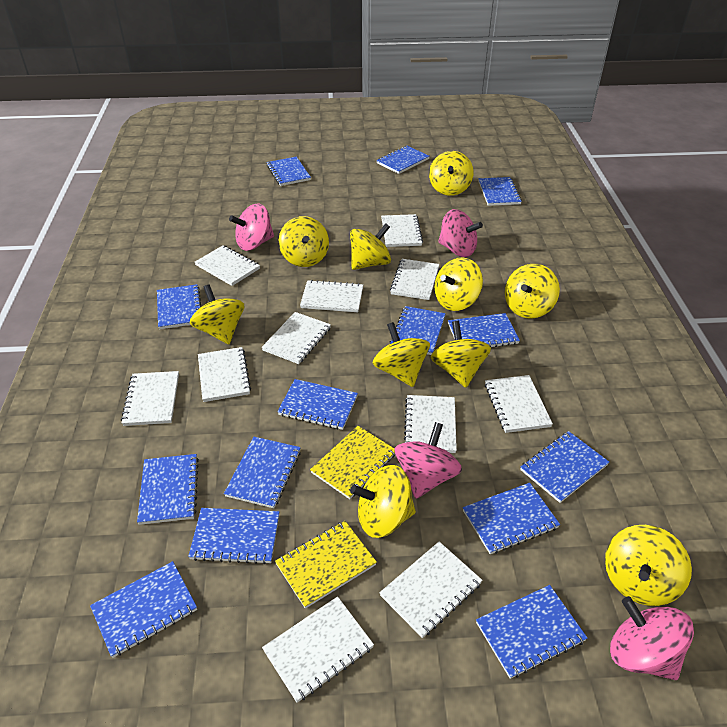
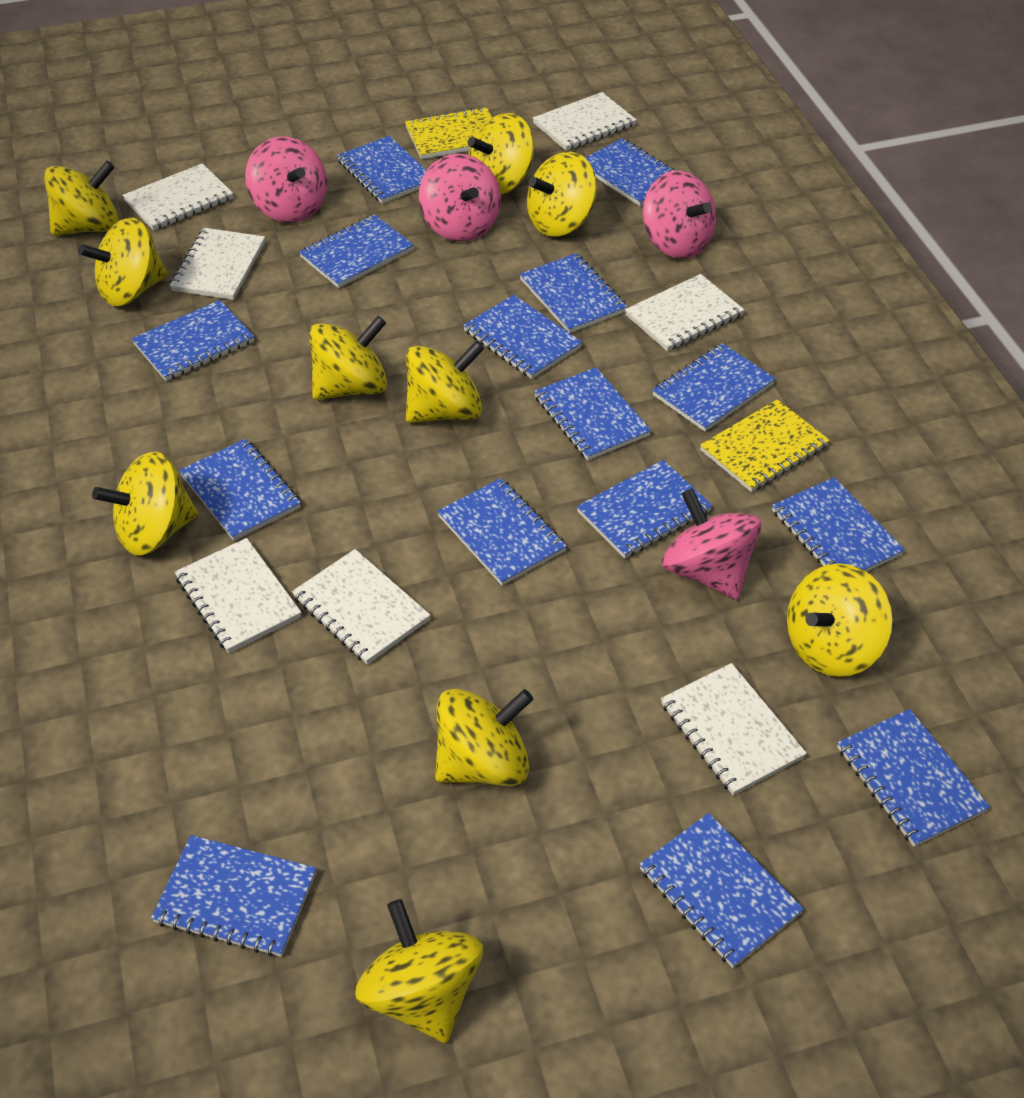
blue notebook: [90,561,197,658] [137,454,199,525] [157,284,202,329] [188,508,279,564] [224,437,301,508] [267,157,311,186] [277,379,358,430] [376,146,430,174] [390,306,445,355] [448,313,520,347] [463,483,560,554] [476,585,587,679] [478,177,522,206] [520,431,609,503] = 14 -> [132,300,254,381] [151,835,317,957] [179,439,301,541] [299,214,414,288] [337,136,426,204] [437,478,567,585] [463,295,582,379] [519,253,627,333] [534,367,651,460] [577,460,712,559] [585,138,674,206] [639,813,804,968] [652,343,775,432] [772,477,905,572] [837,709,990,847] = 15
white notebook: [121,371,179,426] [195,245,260,286] [198,347,251,402] [262,312,331,364] [262,596,374,703] [300,280,363,312] [379,542,483,638] [381,214,423,247] [390,259,440,300] [404,395,457,453] [485,375,553,433] = 11 -> [123,163,233,231] [170,228,265,300] [175,538,301,653] [292,549,430,664] [533,92,636,151] [625,274,744,351] [661,663,807,795] = 7

